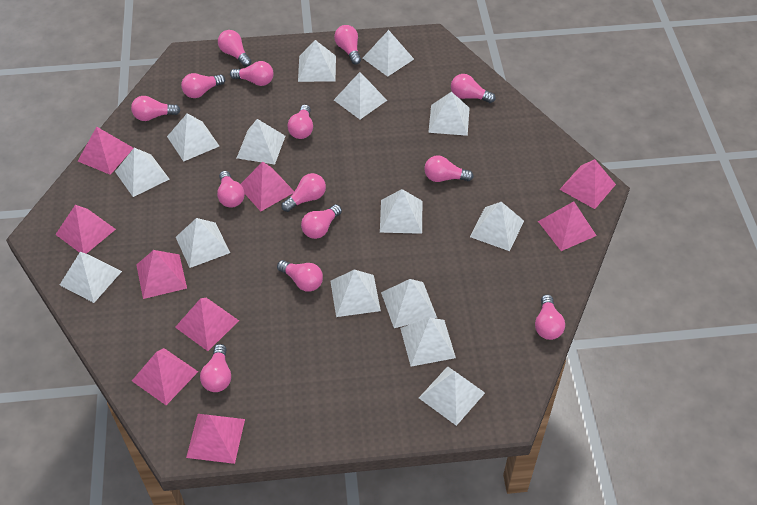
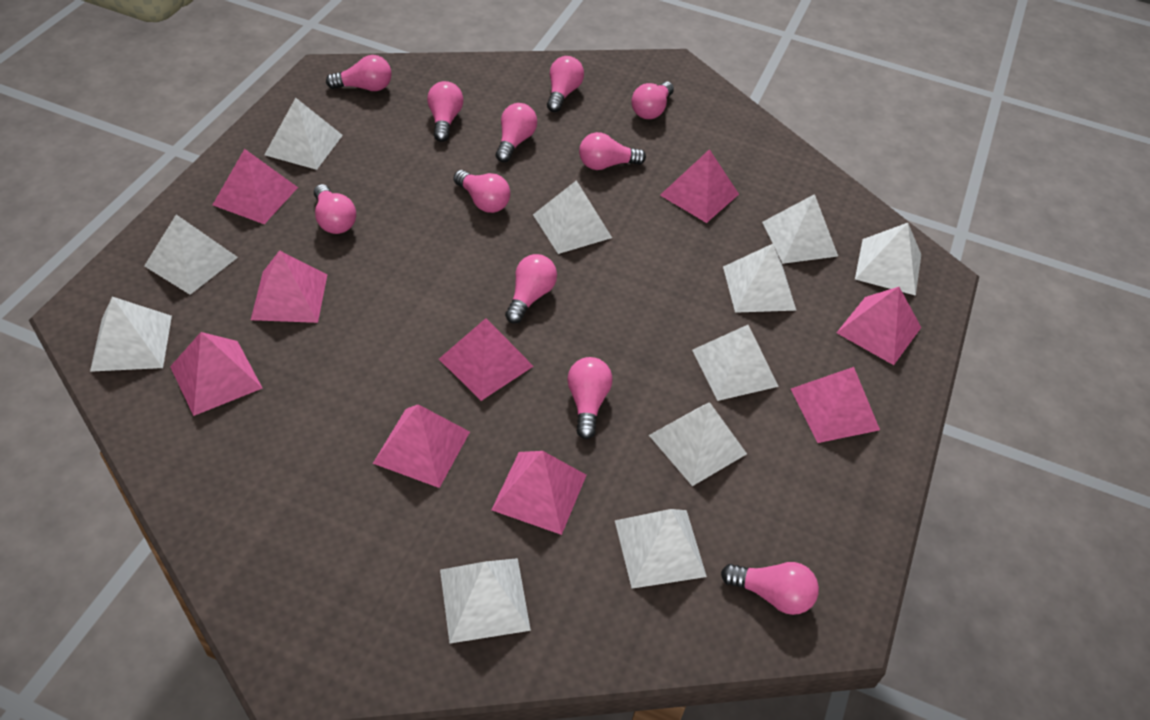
pink light bulb: [131,96,180,121] [181,73,225,98] [200,344,231,392] [217,171,245,207] [218,30,252,67] [230,61,273,86] [277,260,323,291] [281,173,326,212] [287,105,313,139] [301,204,342,239] [334,25,361,65] [424,155,474,182] [451,74,496,103] [535,294,565,340] = 14 -> [314,184,356,234] [326,55,392,91] [427,81,463,142] [453,170,510,213] [496,103,537,162] [505,254,557,323] [547,56,584,112] [567,357,612,439] [579,132,646,170] [631,81,674,119] [721,562,819,615] = 11
white pyramid: [60,252,122,303] [115,148,170,197] [167,113,219,162] [176,218,230,268] [237,119,285,165] [298,40,336,82] [330,270,381,317] [334,72,387,119] [363,30,414,77] [380,189,422,234] [381,279,437,328] [400,318,456,367] [419,366,485,426] [428,92,469,136] [470,202,524,251] = 15 -> [90,297,172,372] [144,215,238,295] [264,98,343,170] [440,558,531,644] [533,180,612,254] [615,509,707,589] [649,402,747,486] [692,325,779,401] [723,244,797,313] [762,194,838,264] [855,223,921,296] = 11

